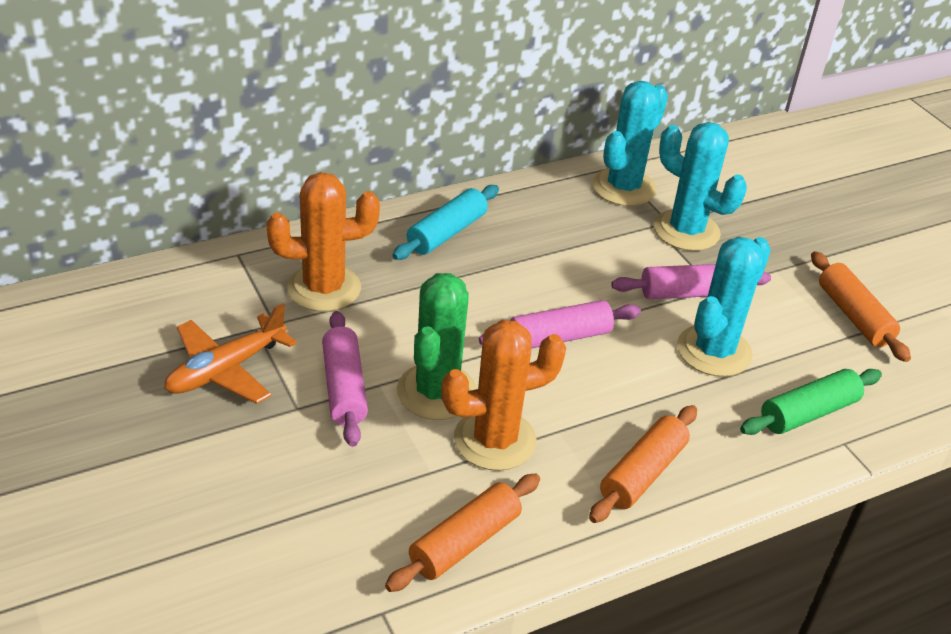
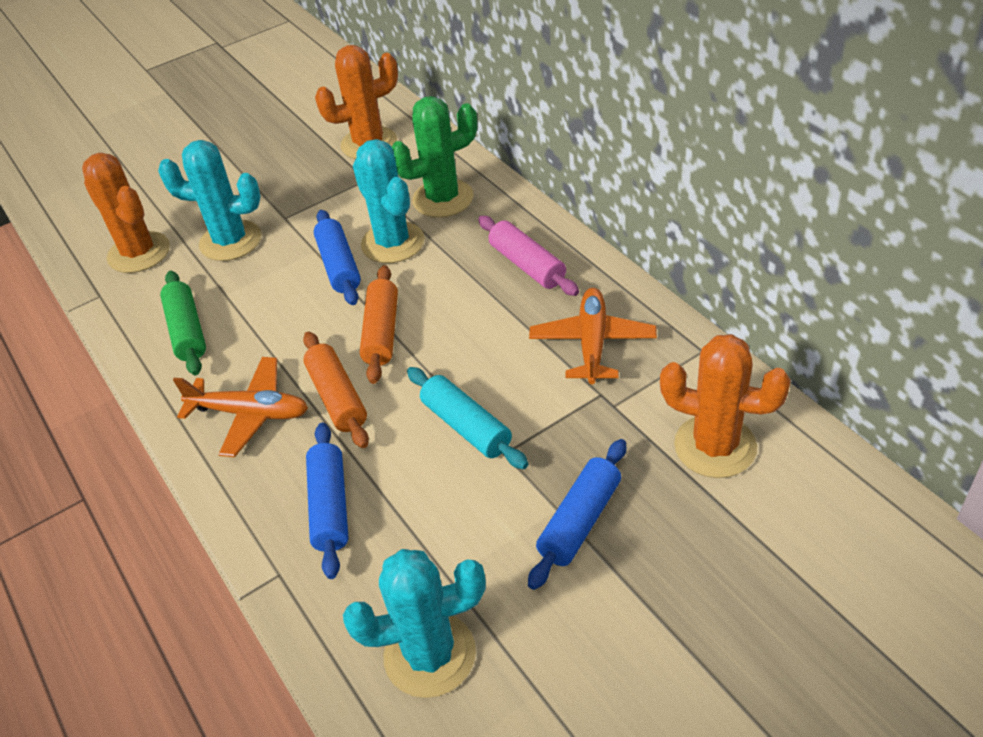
blue rolling pin: none = 0 -> [306,423,349,579] [314,210,361,305] [528,439,626,590] = 3
orange cactus: [266,172,380,312] [441,320,566,471] = 2 -> [82,153,170,273] [315,45,398,159] [660,334,791,478] = 3
orange plane: [164,303,297,404] = 1 -> [173,357,308,457] [529,288,657,384] = 2
orange rolling pin: [385,474,540,592] [589,405,697,523] [811,251,911,362] = 3 -> [303,332,369,448] [360,265,398,384] = 2
pink rolling pin: [322,311,368,447] [479,300,641,349] [611,264,771,299] = 3 -> [478,216,579,296] = 1

